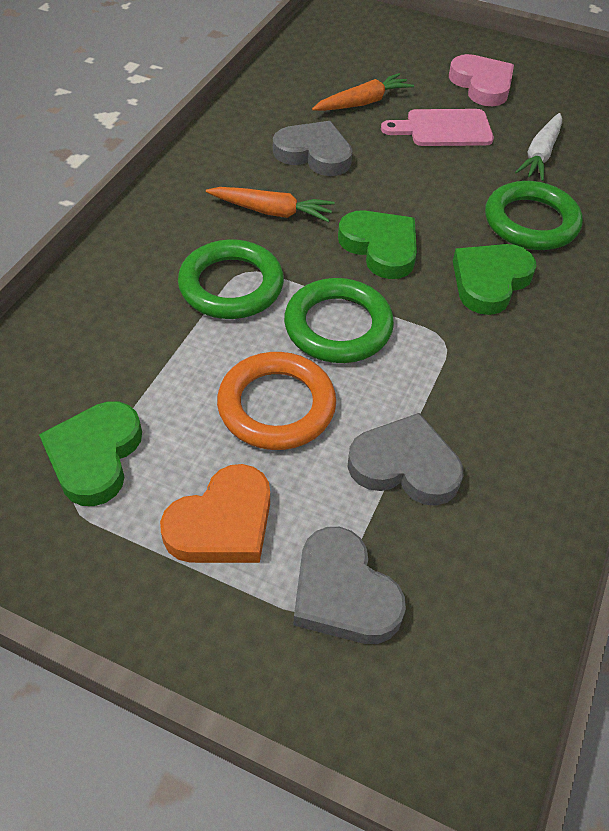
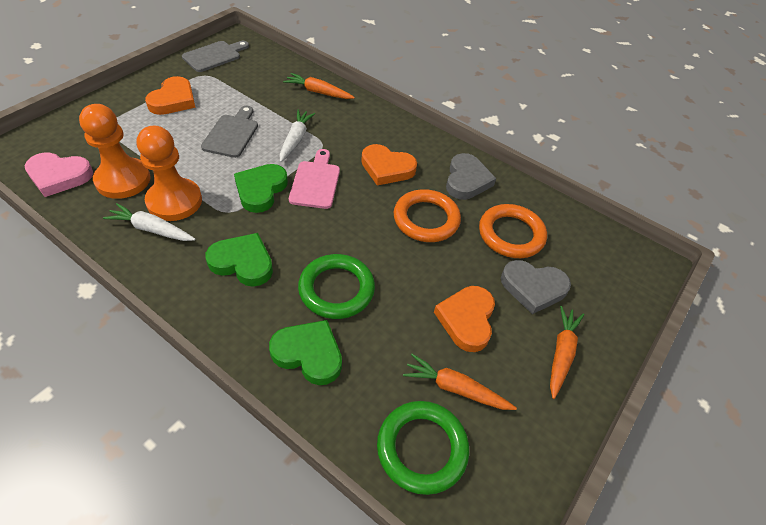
green ring: [178,240,284,319] [284,278,394,363] [485,181,583,250] = 3 -> [298,254,375,319] [377,401,469,495] = 2
grey cutting board: none = 0 -> [182,41,249,72] [201,106,258,158] = 2
grey heart: [273,121,352,176] [293,527,406,644] [348,413,463,506] = 3 -> [446,153,496,200] [501,260,571,314] = 2
orange carrot: [206,187,335,222] [312,73,414,111] = 2 -> [283,73,355,99] [403,354,517,410] [550,306,584,399] = 3
orange heart: [160,464,270,563] = 1 -> [145,76,196,115] [361,144,417,185] [434,286,495,352] = 3
orange pawn: none = 0 -> [79,104,151,199] [137,126,202,221] = 2
orange ring: [217,352,336,450] = 1 -> [393,189,461,242] [479,204,547,258] = 2
white carrot: [515,113,562,181] = 1 -> [103,203,195,241] [280,110,315,162] = 2

